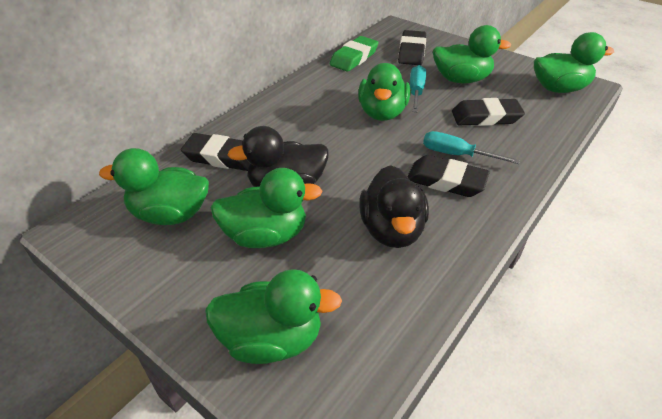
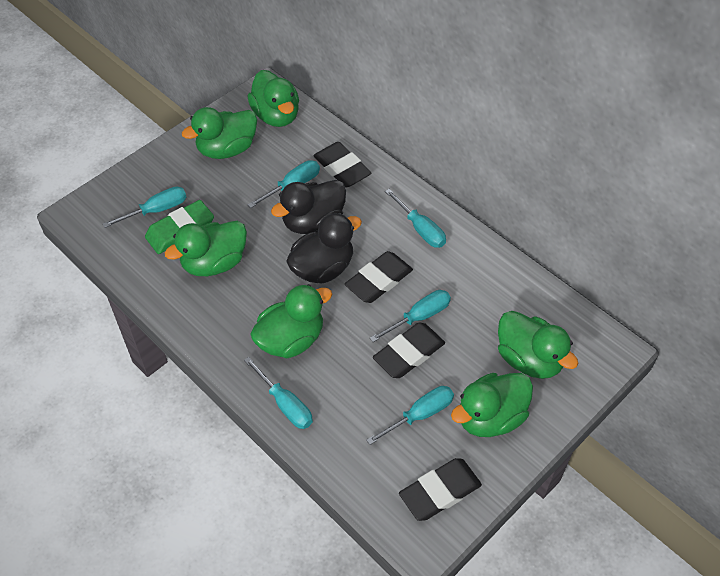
turquoise screwdriver: [410,65,426,112] [423,131,520,164] = 2 -> [103,187,186,228] [244,357,313,429] [247,160,320,208] [366,386,454,445] [370,290,451,342] [385,189,446,248] = 6

